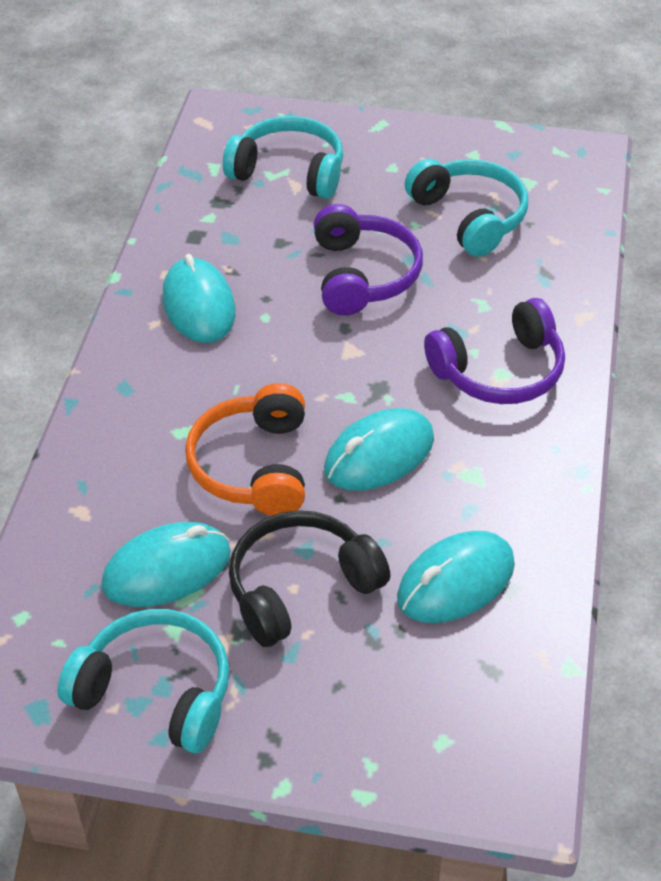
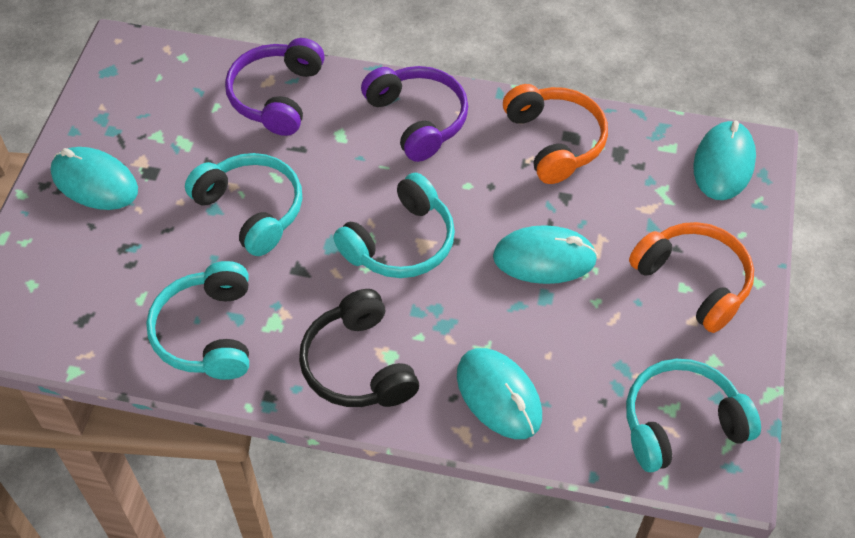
orange headphones: [185,383,305,516] = 1 -> [503,84,608,184] [629,222,754,333] = 2
turquoise headphones: [58,609,229,753] [223,116,343,199] [405,159,528,257] = 3 -> [146,261,249,380] [185,153,302,256] [333,173,455,278] [626,359,761,472] = 4

